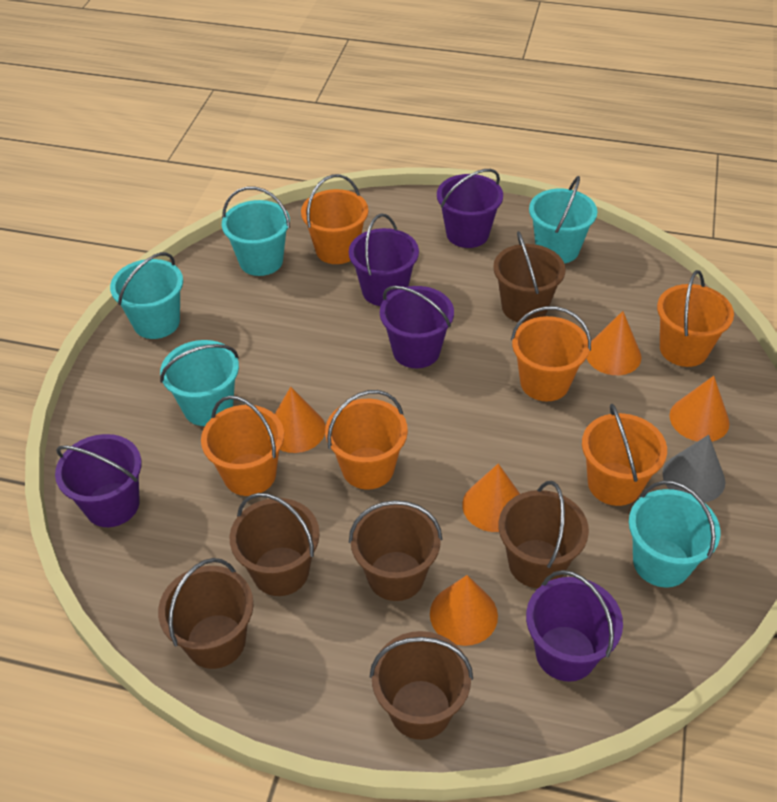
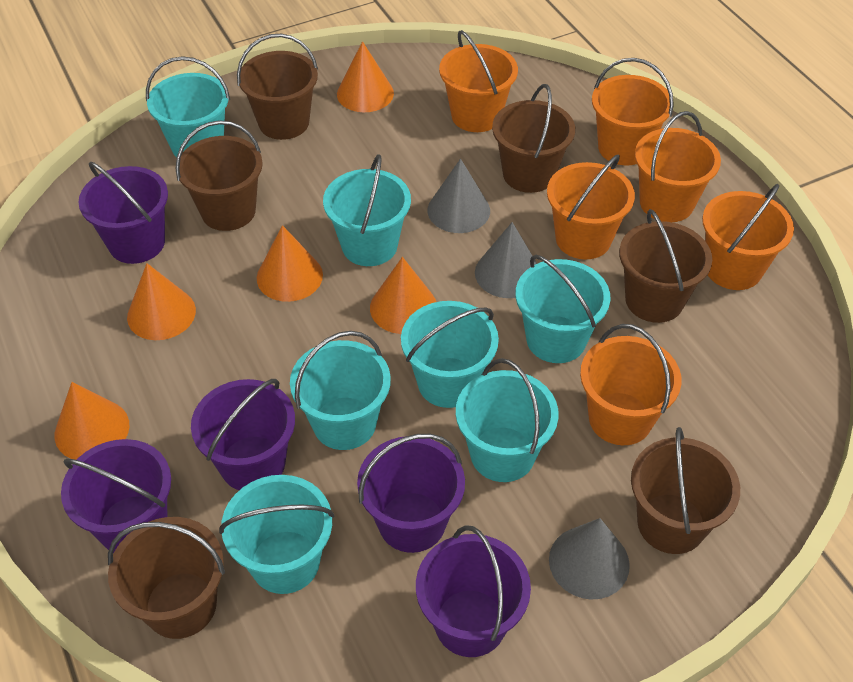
grey cone: [662,435,725,502] = 1 -> [427,159,490,233] [475,222,537,298] [549,518,630,600] = 3
turquoise bucket: [110,252,183,339] [160,340,239,426] [222,187,290,276] [529,176,597,263] [629,480,721,588] = 5 -> [146,56,230,157] [219,475,334,594] [290,331,391,450] [323,154,411,266] [401,301,499,408] [456,358,559,482] [515,255,611,363] = 7

